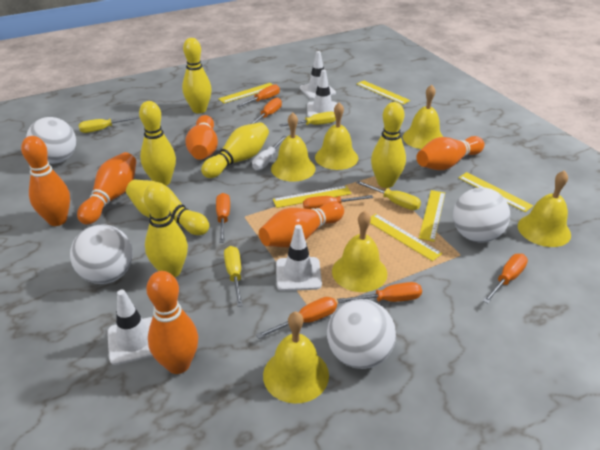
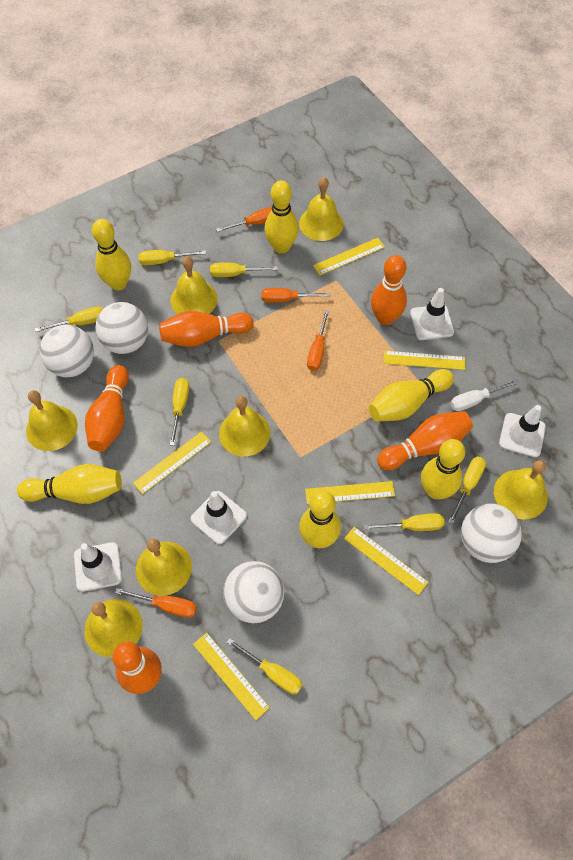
orange bowling pin: [21,136,70,226] [77,152,136,225] [146,271,198,374] [185,115,218,160] [259,201,344,247] [416,136,485,170] = 6 -> [85,365,129,451] [112,641,162,694] [159,311,254,347] [371,255,407,325] [377,411,473,470] = 5
orange screwdriver: [216,193,230,243] [236,84,280,108] [250,98,282,124] [256,297,337,339] [303,195,373,209] [337,282,422,303] [483,254,528,304] = 7 -> [115,588,197,618] [216,207,272,232] [261,288,330,303] [307,310,329,371] = 4
yellow bell: [263,311,329,404] [271,113,315,181] [315,102,358,170] [332,211,387,292] [403,85,443,149] [518,170,571,247] = 6 -> [26,390,78,451] [84,599,143,657] [136,539,192,596] [170,256,218,314] [219,396,271,457] [299,177,344,241] [494,460,548,520] = 7
yellow screwdriver: [79,116,140,133] [224,246,243,307] [279,112,336,127] [356,181,421,210] = 4 -> [35,307,103,332] [139,250,206,265] [170,378,189,446] [210,262,278,277] [227,638,303,694] [364,513,444,531] [449,457,486,524] = 7

